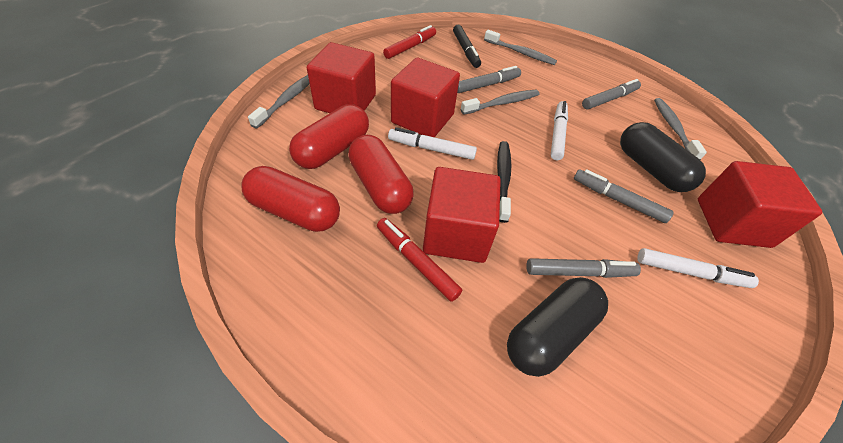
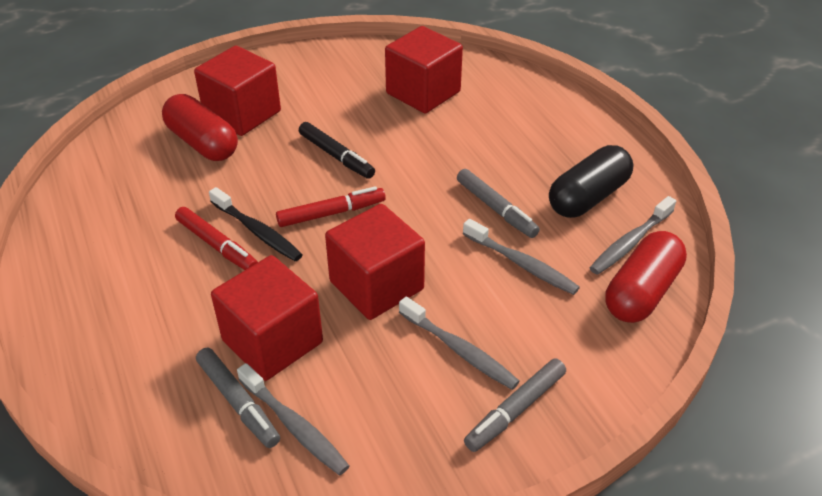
black capsule: [507,277,608,377] [620,122,706,192] = 2 -> [549,145,633,218] = 1
grey marker: [457,66,521,93] [526,258,641,278] [574,169,674,223] [582,79,641,109] = 4 -> [196,348,280,448] [457,169,540,238] [464,358,566,452] = 3
red capsule: [241,166,340,232] [289,104,369,169] [348,135,414,214] = 3 -> [162,94,238,161] [605,231,687,323] = 2
white marker: [388,127,477,160] [550,101,568,160] [637,248,759,288] = 3 -> none = 0

